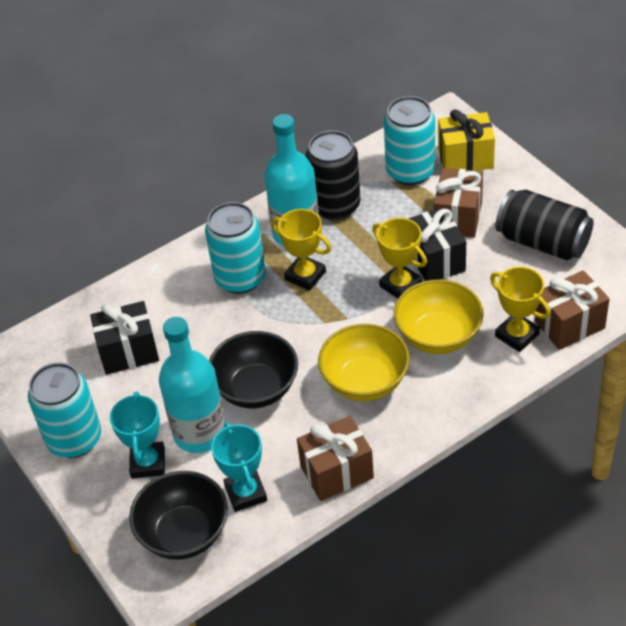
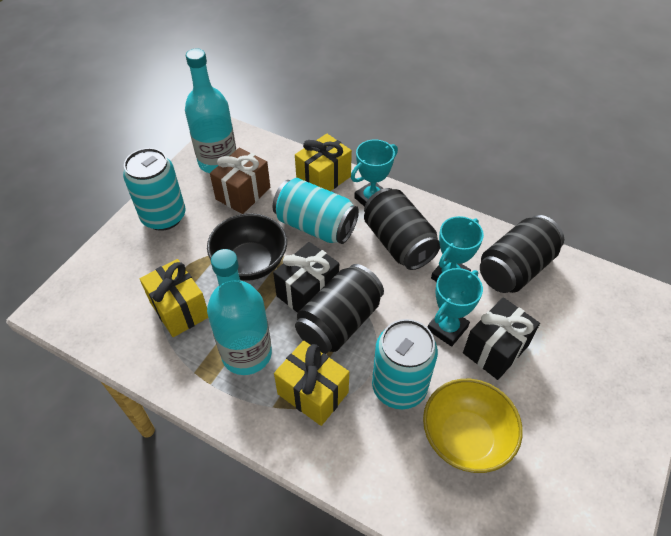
black bowl: [129,471,228,559] [209,331,298,408] = 2 -> [207,213,287,281] = 1
black can: [306,130,360,220] [496,189,594,260] = 2 -> [295,264,384,354] [364,188,440,270] [480,215,564,293] = 3
brown gift: [297,416,374,501] [434,168,483,238] [534,270,609,350] = 3 -> [210,147,270,214] = 1
turquoise trophy: [110,391,165,479] [211,422,267,512] = 2 -> [351,139,398,207] [427,268,483,347] [431,216,484,282] = 3
yellow bowl: [318,324,410,402] [394,280,484,354] = 2 -> [423,379,523,473] = 1
yellow gift: [438,109,495,171] = 1 -> [140,259,208,337] [274,341,349,426] [295,134,352,191] = 3
yellow trophy: [271,209,331,291] [372,218,427,299] [490,267,551,352] = 3 -> none = 0

